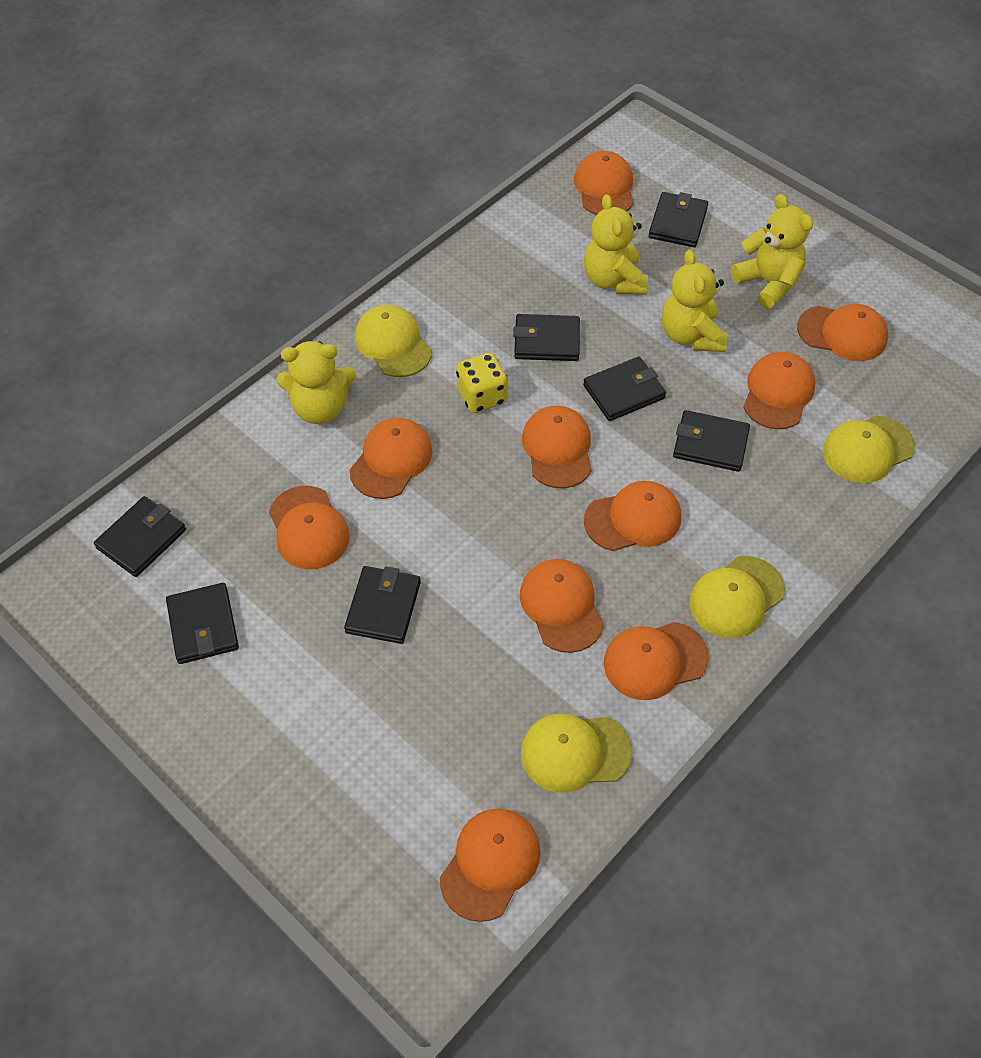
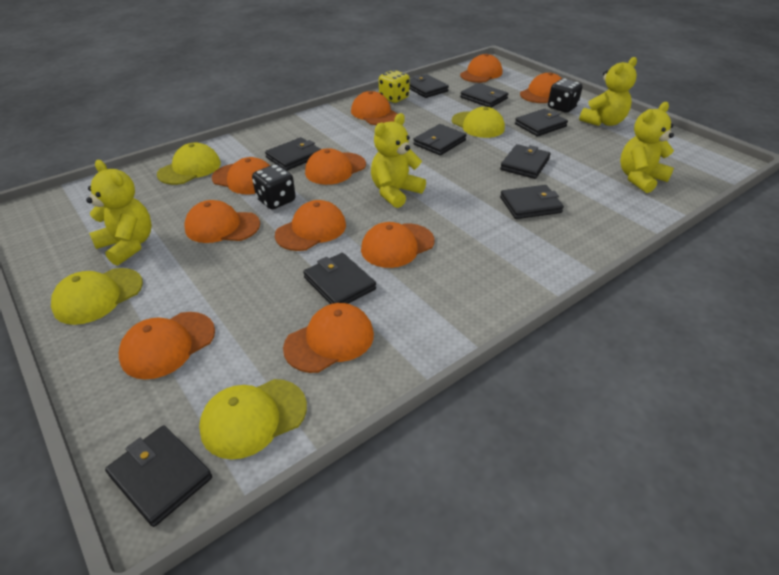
black dice: none = 0 -> [252,164,296,209] [548,79,582,113] = 2
black wallet: [94,496,186,577] [166,583,239,664] [344,566,421,644] [513,314,580,361] [583,356,666,421] [649,192,708,247] [673,410,750,472] = 7 -> [105,425,212,527] [265,137,321,171] [303,253,376,304] [409,74,449,98] [413,124,466,155] [460,83,508,108] [500,144,551,179] [500,185,564,219] [515,109,568,136] = 9

